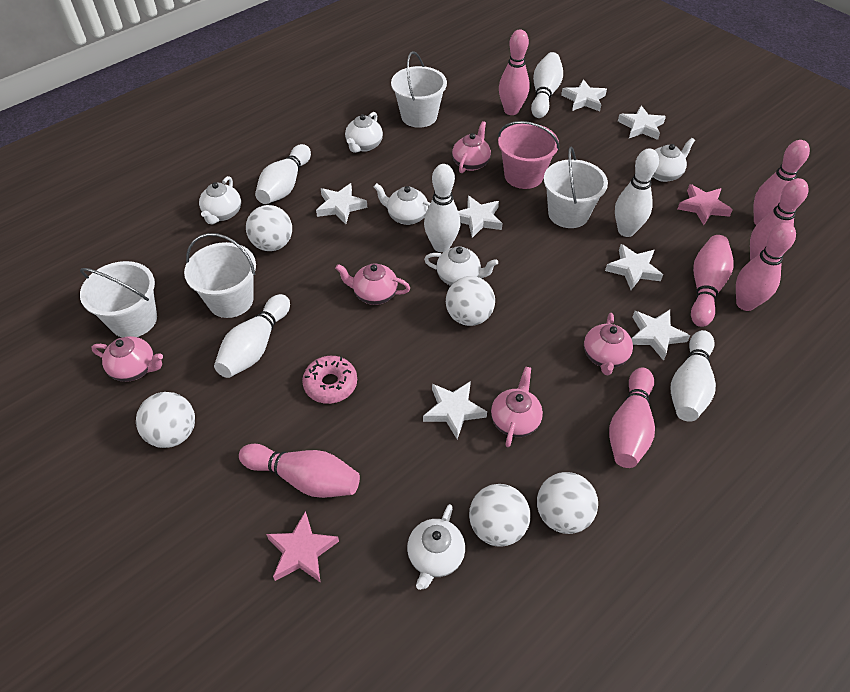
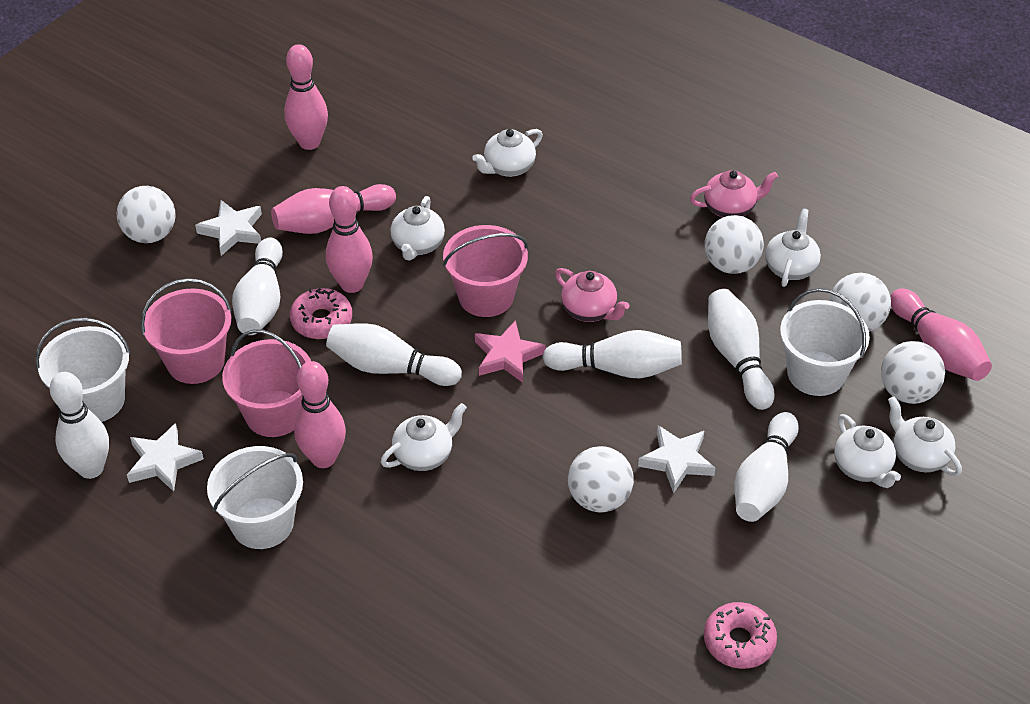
pink bowling pin: [239,444,360,498] [499,29,530,115] [609,368,655,468] [691,235,734,327] [736,223,796,311] [750,178,809,261] [753,140,810,225] = 7 -> [271,184,396,234] [284,44,328,150] [294,361,346,468] [326,186,373,293] [890,289,992,381] = 5
pink bucket: [498,121,559,189] = 1 -> [141,278,232,384] [222,329,311,437] [443,225,528,317] = 3
pink donut: [302,356,357,404] = 1 -> [290,288,352,339] [704,602,777,669] = 2
pink star: [266,511,339,583] [678,184,733,225] = 2 -> [475,320,546,383] = 1
pink teapot: [91,336,163,382] [335,264,410,305] [452,121,491,173] [491,366,543,447] [584,313,633,375] = 5 -> [555,268,630,322] [690,170,778,218] = 2
white bucket: [80,261,157,337] [184,233,256,318] [391,51,447,128] [544,147,608,228] = 4 -> [35,318,131,422] [207,446,303,549] [780,288,870,396] = 3
white star: [316,183,367,224] [423,381,487,439] [458,196,503,238] [561,79,607,111] [605,244,663,290] [618,105,666,140] [631,310,690,361] = 7 -> [127,423,204,492] [195,200,262,256] [638,425,715,494] = 3

